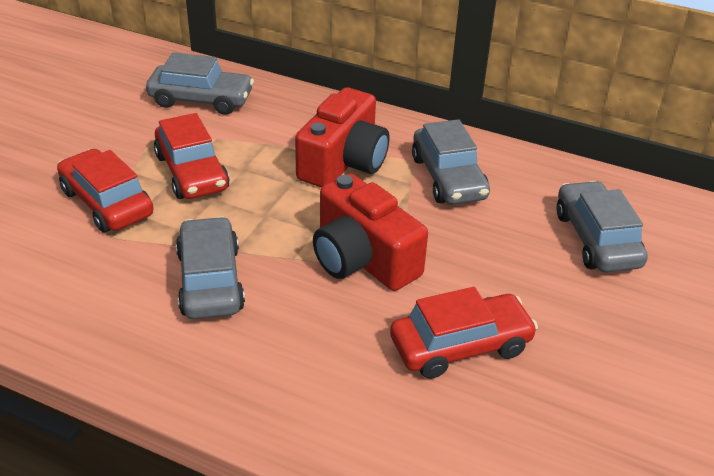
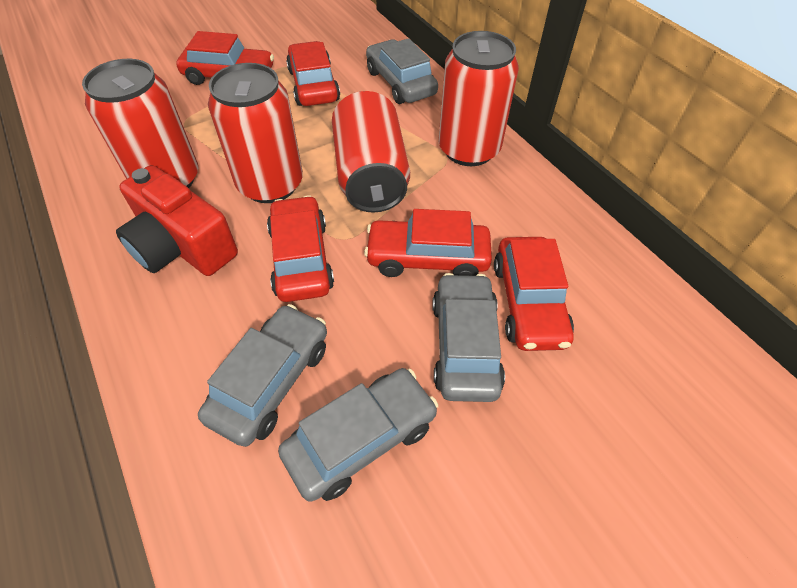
red camera: [295,87,389,188] [313,173,428,291] = 2 -> [116,165,238,276] = 1
red can: none = 0 -> [82,59,198,188] [208,63,303,203] [332,91,410,213] [438,31,519,166] = 4
red car: [57,149,154,232] [154,113,229,199] [390,287,538,379] = 3 -> [176,31,274,85] [267,195,334,302] [286,41,340,106] [364,209,492,277] [494,237,574,351] = 5

